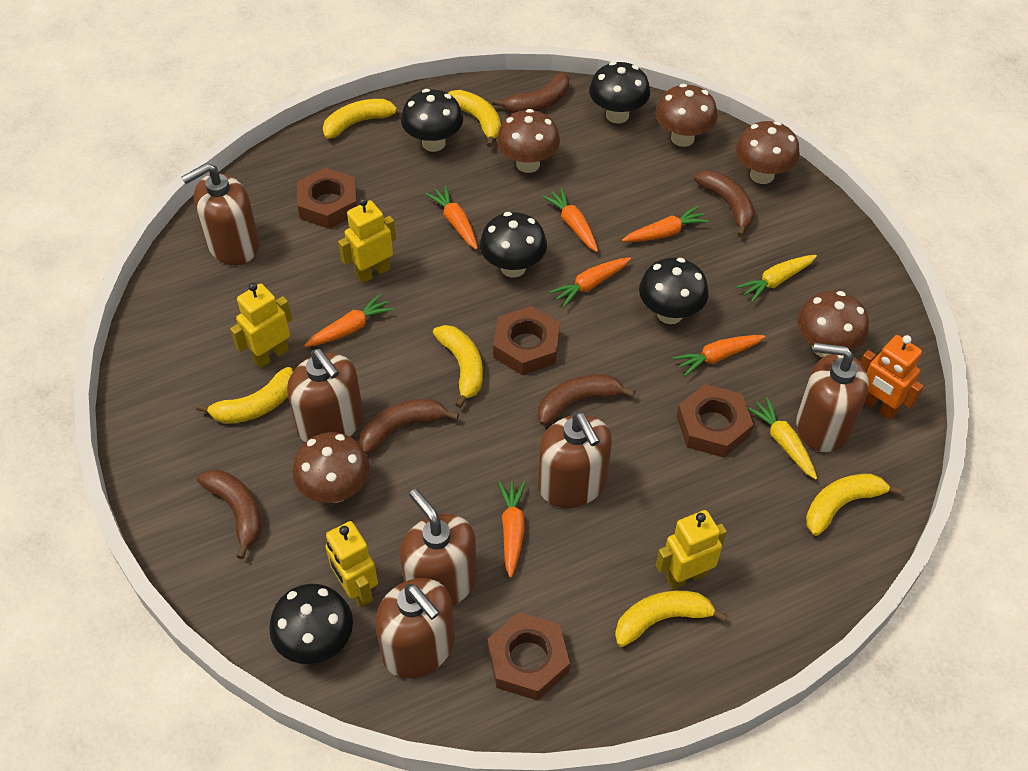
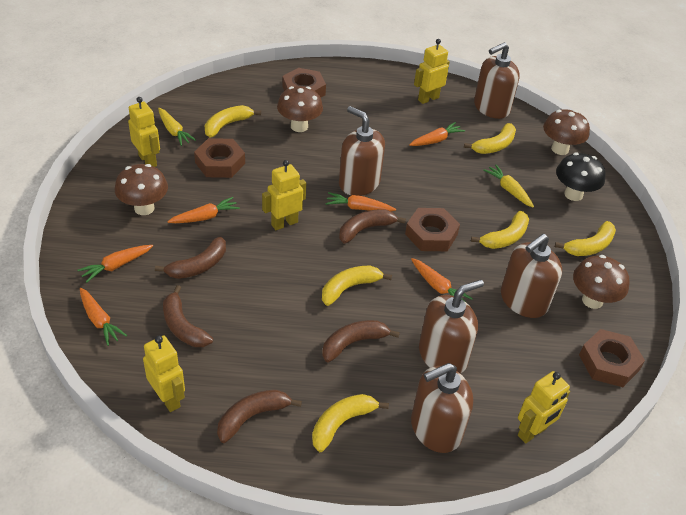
black mushroom: [269,584,353,664] [401,89,463,152] [480,212,547,277] [589,62,650,124] [639,258,709,324] = 5 -> [556,152,606,201] = 1
brown mushroom: [293,432,370,503] [497,109,560,173] [655,84,718,147] [736,121,800,184] [797,291,869,357] = 5 -> [115,164,168,215] [277,86,323,132] [543,109,590,155] [573,255,630,309] = 4
brown soap dispenser: [182,163,259,265] [287,349,363,442] [375,578,455,678] [400,489,477,607] [538,412,612,508] [796,343,869,452] = 6 -> [339,106,385,196] [411,363,473,453] [419,279,484,374] [474,42,520,119] [501,234,562,318] = 5
orange carrot: [304,294,394,347] [426,185,478,250] [498,481,526,578] [542,188,598,252] [549,257,631,308] [622,206,709,242] [673,335,765,377] = 7 -> [77,245,153,283] [80,288,127,346] [167,197,240,223] [325,192,396,211] [409,122,465,146] [411,258,473,301] = 6
orange robot: [860,335,924,420] = 1 -> none = 0
yellow robot: [230,283,292,368] [325,521,378,607] [338,198,396,283] [656,510,727,589] = 4 -> [128,97,160,167] [143,336,185,412] [262,160,306,230] [414,39,450,104] [518,371,570,443] = 5

